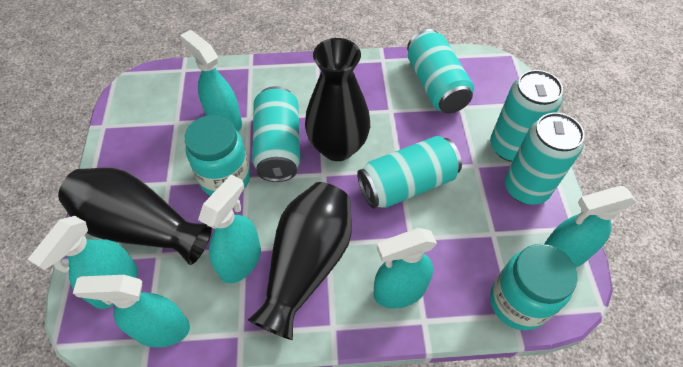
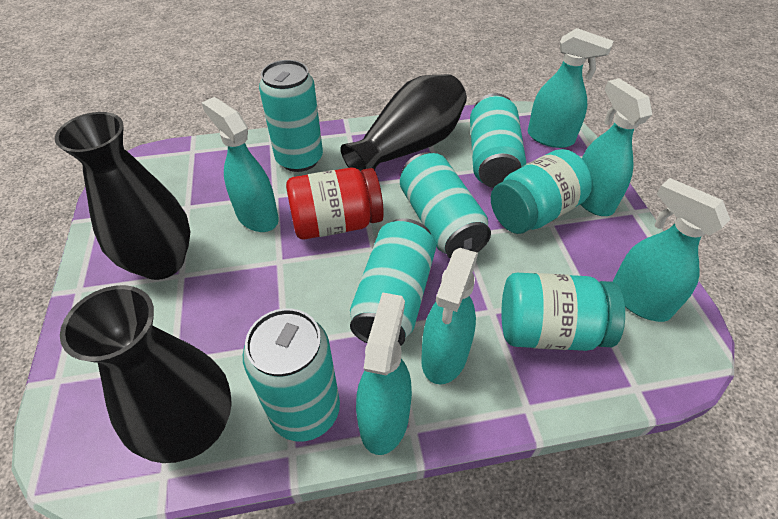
red jar: none = 0 -> [286,168,384,240] = 1

